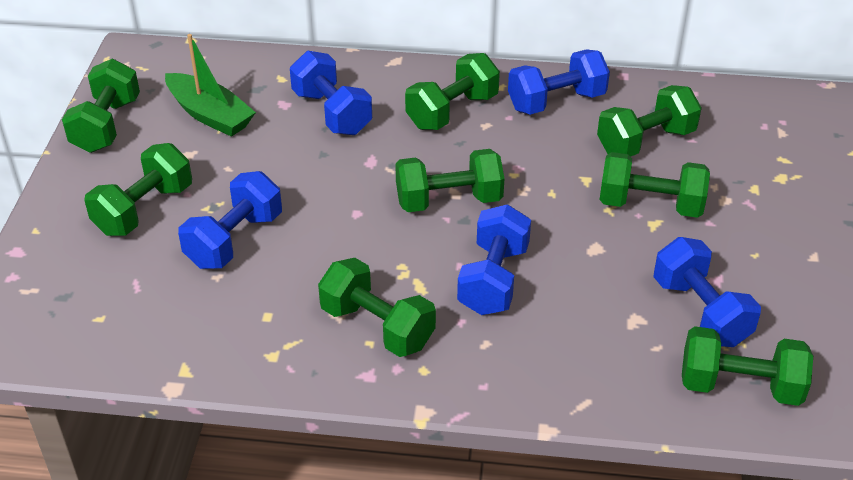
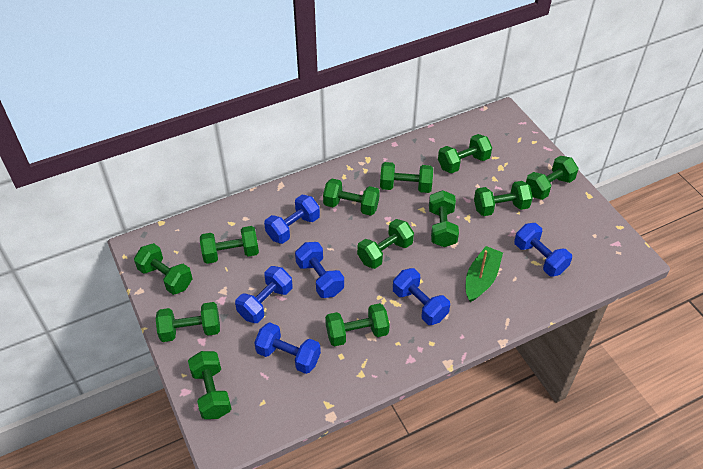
blue dumbbell: [178,171,282,269] [290,51,372,135] [457,204,531,315] [508,49,610,115] [653,237,761,347] = 5 -> [235,266,293,323] [254,322,321,374] [264,195,320,244] [295,242,344,298] [393,268,450,325] [514,223,572,276] = 6
green dumbbell: [62,59,140,153] [84,143,192,236] [318,258,436,357] [395,149,505,212] [405,53,500,130] [597,85,702,157] [600,152,710,218] [682,326,813,406] = 8 -> [134,243,192,295] [156,302,220,342] [188,351,232,419] [200,226,259,264] [323,179,380,216] [325,303,389,347] [357,219,414,269] [380,162,433,193] [429,190,459,247] [438,134,492,173] [474,181,533,216] [526,156,579,200] = 12

